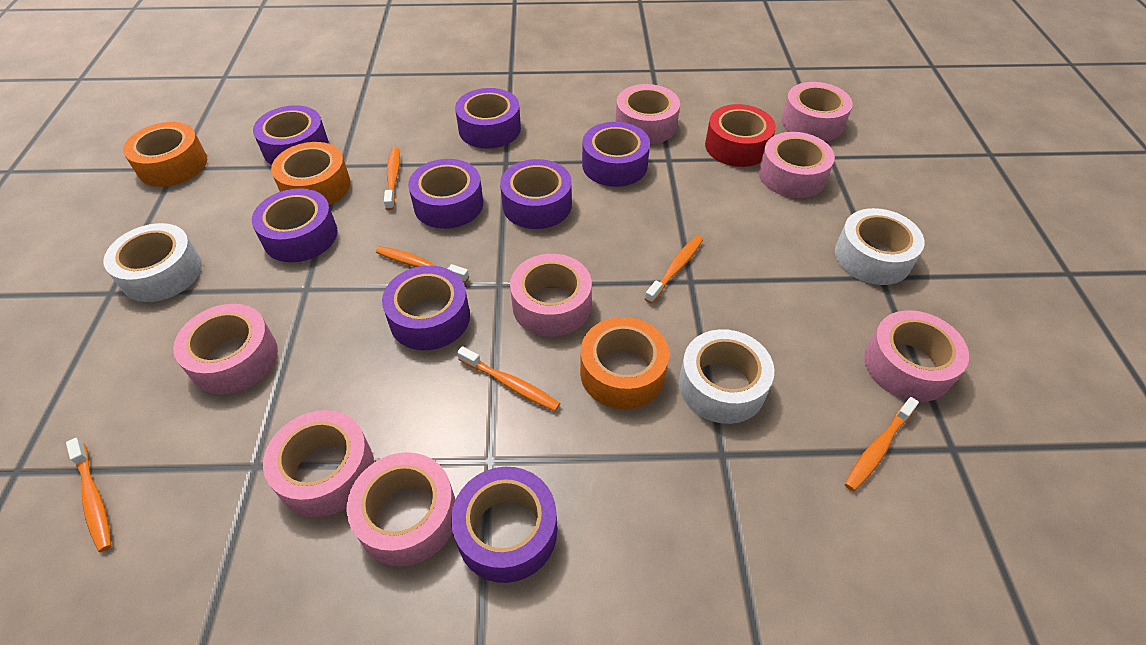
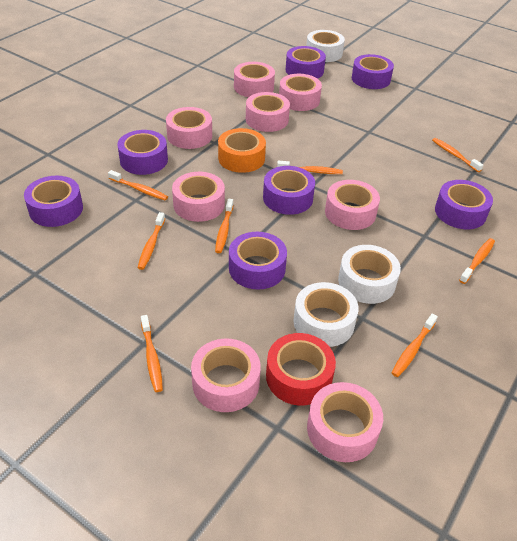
orange tape: [123,122,207,187] [271,142,350,205] [580,317,669,409] = 3 -> [218,128,266,173] = 1
orange toothbrush: [66,438,112,552] [376,246,469,283] [384,147,400,210] [457,346,561,411] [645,236,703,304] [845,397,919,492] = 6 -> [108,170,168,200] [138,212,165,270] [141,315,163,392] [215,199,233,253] [277,161,343,174] [392,314,438,377] [432,138,483,172] [459,238,495,284] = 8
purple tape: [252,188,338,262] [253,105,329,165] [382,266,470,350] [408,159,483,229] [451,467,557,583] [455,88,521,148] [500,159,572,229] [582,122,650,187] = 8 -> [24,176,83,227] [117,130,168,175] [229,232,287,290] [263,166,315,215] [286,46,326,79] [352,54,394,89] [435,180,493,229] = 7

